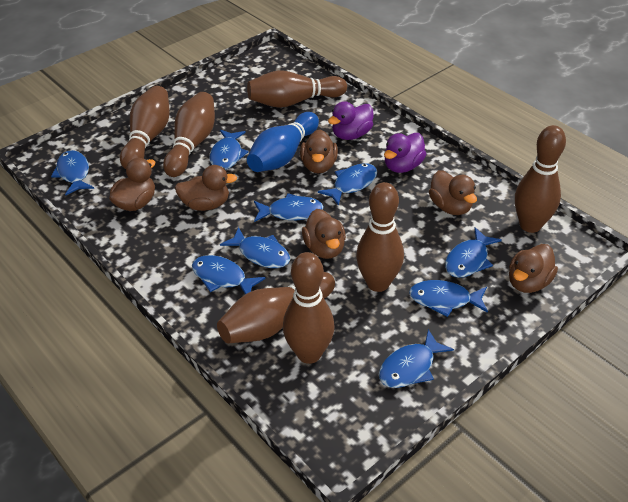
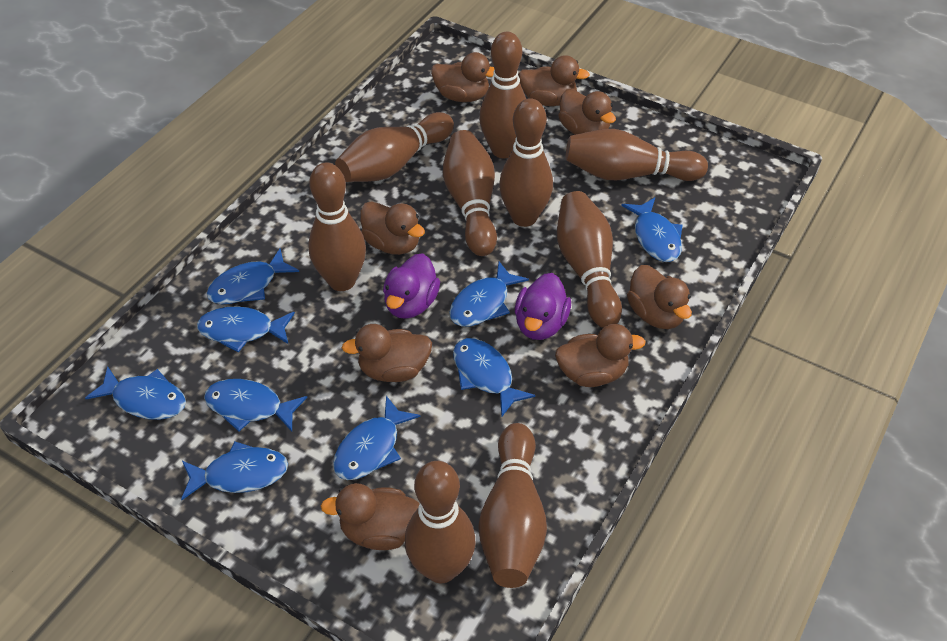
blue bowling pin: [247,112,319,172] = 1 -> none = 0
brown bowling pin: [120,86,170,169] [163,92,215,177] [217,272,335,344] [247,70,347,108] [283,252,335,364] [356,182,404,292] [515,125,566,233] = 7 -> [308,163,366,291] [335,112,454,182] [405,461,476,583] [443,130,497,256] [479,32,526,158] [479,423,547,588] [499,98,553,227] [557,191,622,328] [566,129,708,181] = 9
brown duck: [109,158,155,211] [175,165,237,211] [300,129,338,173] [302,209,346,259] [429,170,477,215] [509,244,558,293] = 6 -> [321,483,420,550] [342,324,432,382] [360,201,425,255] [431,52,494,102] [518,55,590,106] [555,324,646,387] [558,89,616,135] [627,265,692,329] = 8

